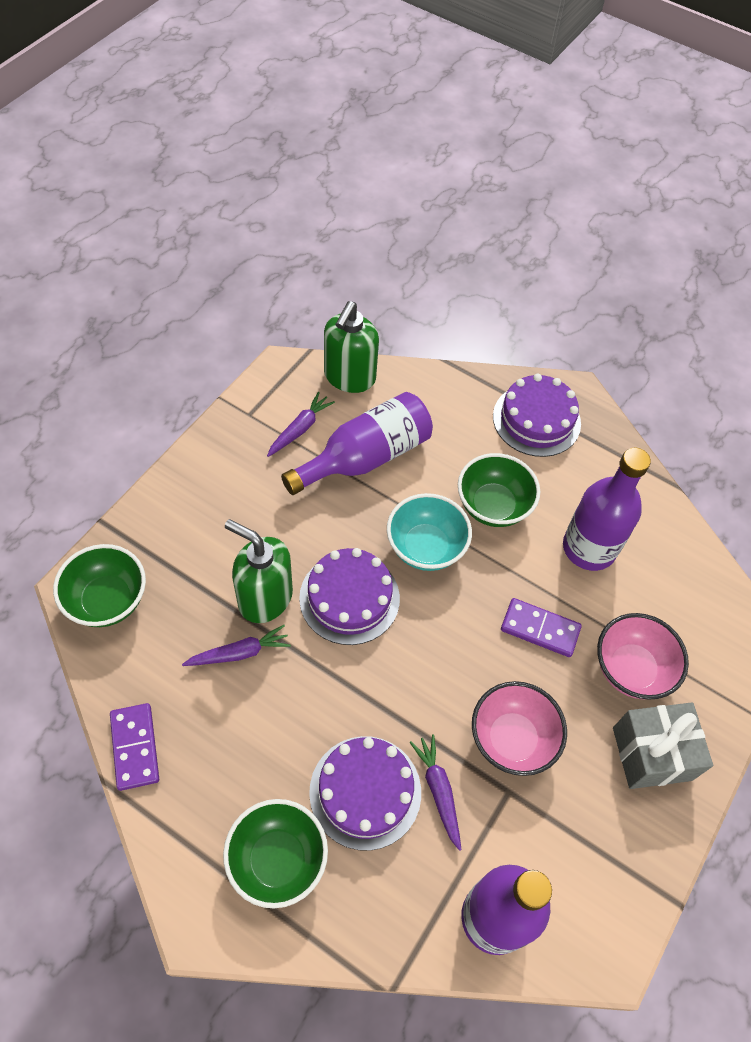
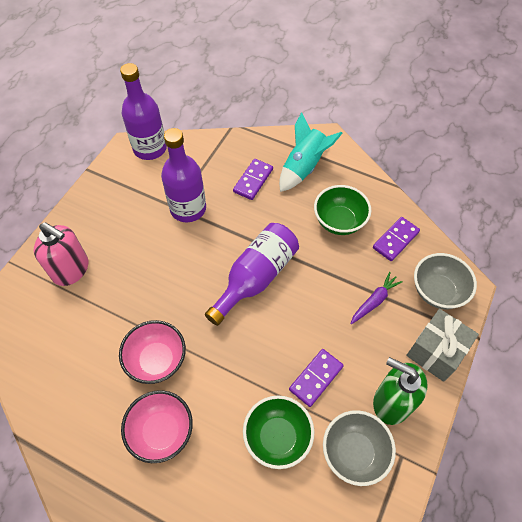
green bowl: [53,544,146,627] [223,799,328,909] [458,453,540,527] = 3 -> [243,396,314,469] [314,185,371,235] = 2
green soap dispenser: [225,519,293,623] [324,301,379,393] = 2 -> [373,357,428,425] = 1
grey bowl: none = 0 -> [323,410,396,486] [414,253,477,309] = 2
pink soap dispenser: none = 0 -> [34,222,88,286] = 1
purple cake: [299,548,400,645] [309,736,421,851] [493,374,581,457] = 3 -> none = 0
purple carrot: [182,625,291,666] [267,392,335,457] [409,734,462,851] = 3 -> [350,272,403,324] = 1
purple domino: [110,703,159,791] [501,598,582,657] = 2 -> [233,159,273,200] [289,349,344,407] [373,217,420,261] = 3
turquoise bowl: [387,493,472,571] = 1 -> none = 0
turquoise rocket: none = 0 -> [279,112,342,192] = 1

